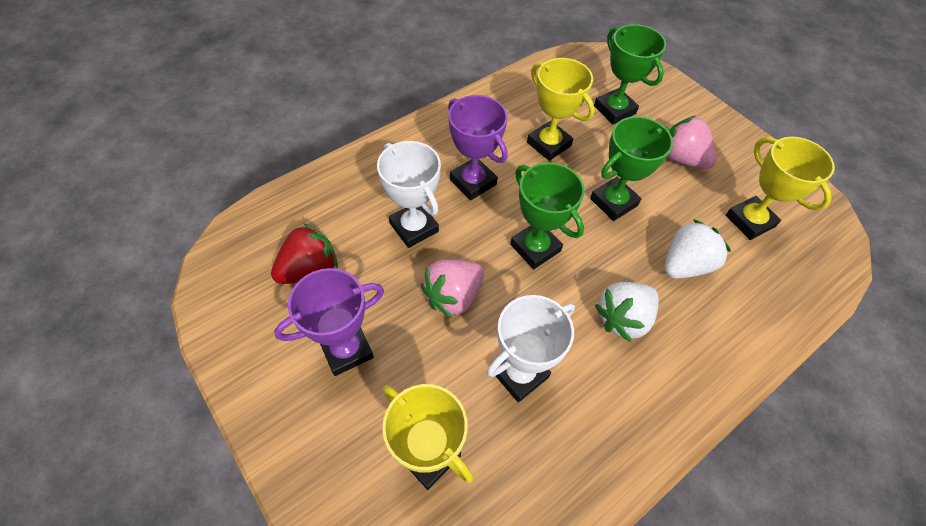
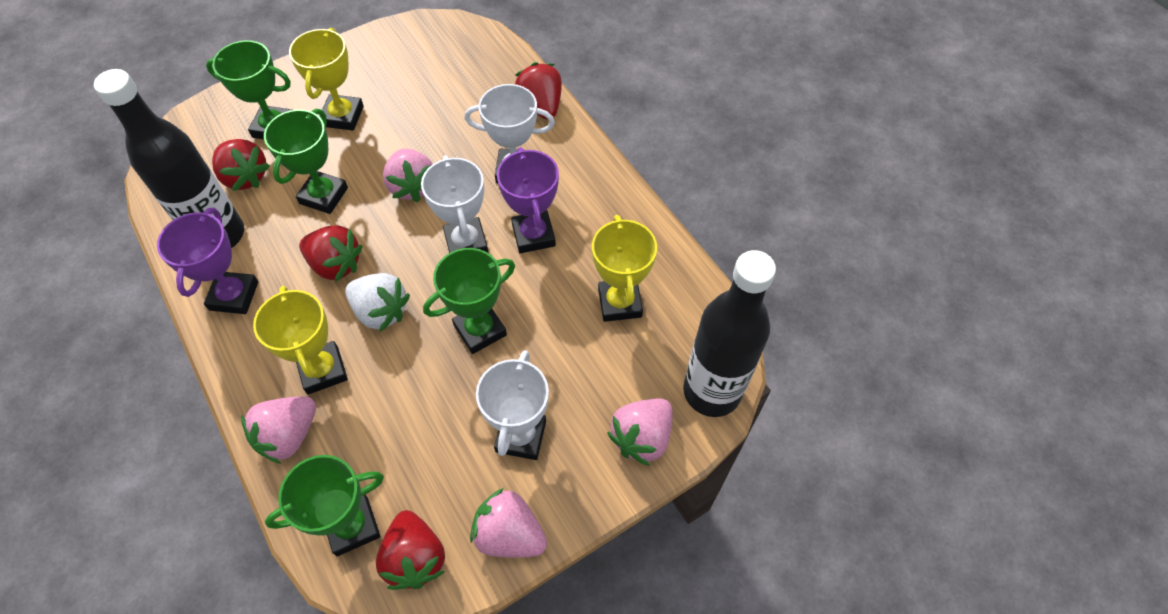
black bottle: none = 0 -> [94,69,244,248] [683,250,776,417] = 2
green trophy: [510,163,585,269] [590,116,673,221] [594,24,666,124] = 3 -> [206,40,292,139] [264,109,348,214] [265,455,384,556] [423,248,515,354] = 4
pink strawberry: [421,260,484,318] [667,116,717,169] = 2 -> [241,396,316,464] [383,148,433,202] [470,488,547,558] [607,399,673,466] = 4
red strawberry: [271,223,338,284] = 1 -> [212,139,270,191] [299,225,363,282] [376,510,445,590] [515,62,562,120] = 4
white strawberry: [595,282,659,342] [664,219,731,279] = 2 -> [345,273,410,332] = 1
white trophy: [377,141,441,248] [487,295,575,402] = 2 -> [421,155,488,253] [464,84,555,183] [476,350,549,460] = 3

